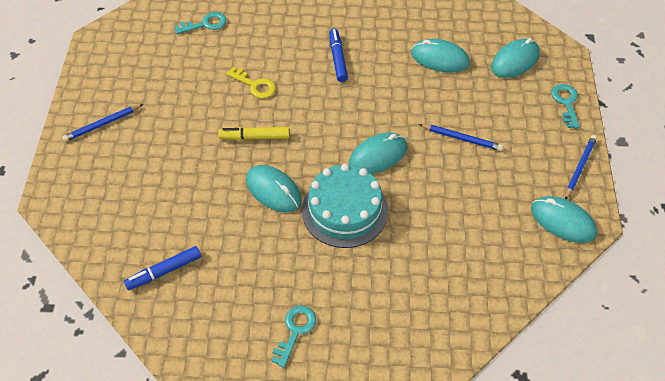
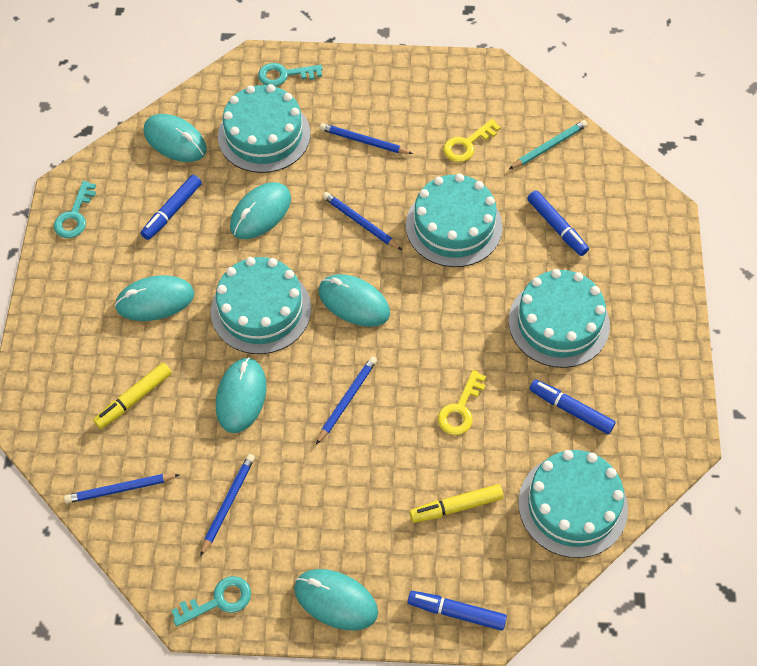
blue marker: [124,246,201,290] [329,28,348,82] = 2 -> [141,175,202,240] [408,591,507,631] [527,190,589,256] [529,379,616,434] = 4
blue pencil: [62,104,143,142] [419,124,503,151] [565,135,597,199] = 3 -> [64,474,180,503] [200,454,255,557] [316,356,377,444] [319,123,413,154] [322,192,402,250] = 5
turquoise cake: [302,163,388,248] = 1 -> [211,257,311,354] [218,84,310,173] [406,173,503,267] [509,269,610,368] [518,450,628,558] = 5
turquoise mouse: [246,165,302,213] [349,132,407,174] [411,39,470,73] [491,38,540,78] [531,196,597,243] = 5 -> [115,275,194,321] [144,114,207,162] [216,357,266,433] [230,182,291,239] [294,569,378,630] [319,274,390,327] = 6
turquoise pencil: none = 0 -> [509,120,588,169] = 1
yellow key: [226,67,276,99] = 1 -> [438,370,486,435] [443,119,501,162] = 2
yellow marker: [218,127,290,140] = 1 -> [93,363,172,429] [410,484,503,523] = 2

